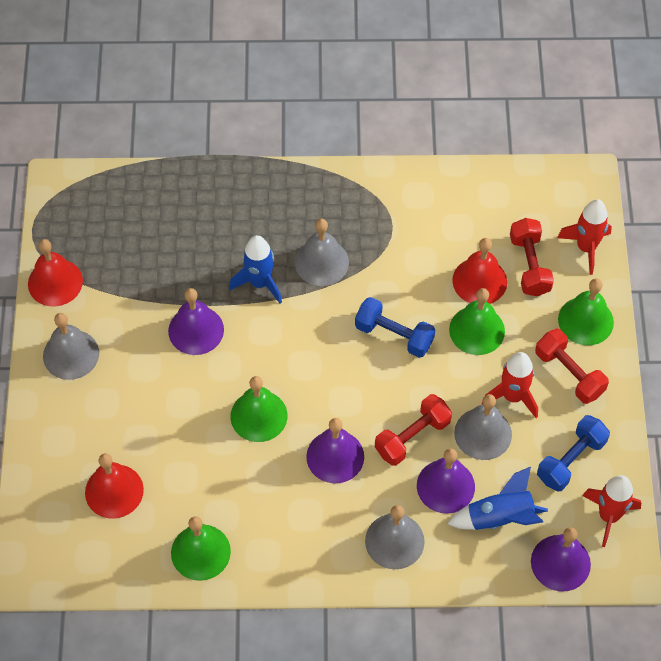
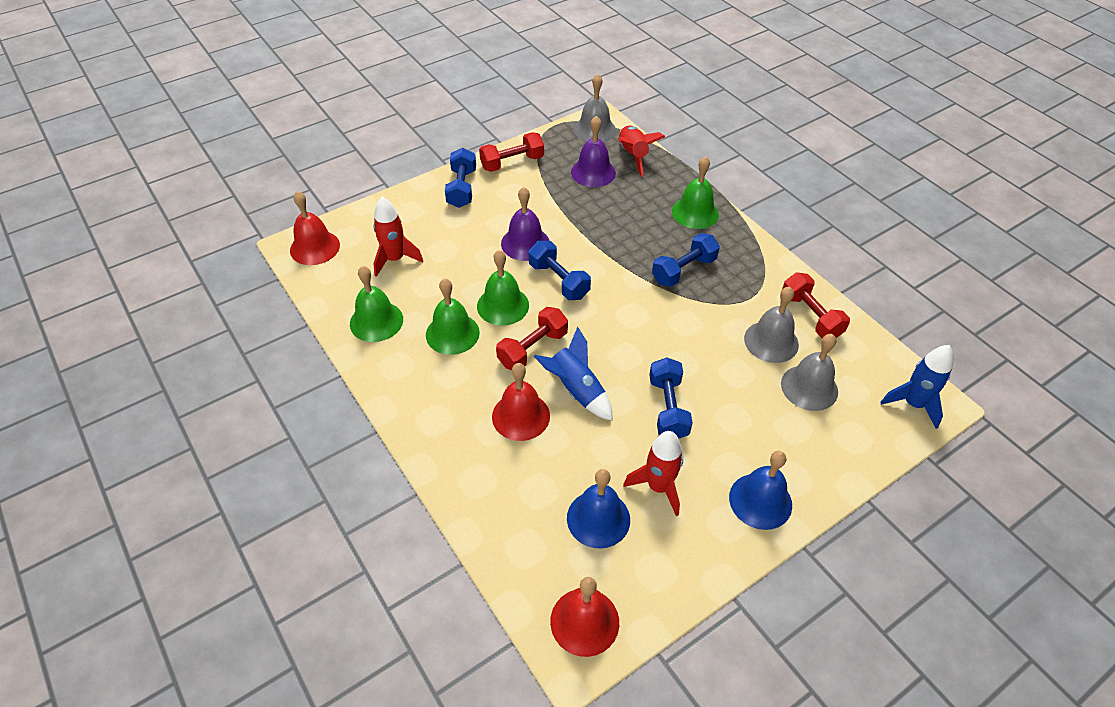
blue bell: none = 0 -> [567,469,630,548] [729,451,792,530] = 2
blue dumbbell: [355,297,435,358] [537,415,610,491] = 2 -> [445,148,476,208] [529,241,591,300] [649,357,693,439] [652,233,720,287] = 4
grey bell: [43,313,99,380] [295,219,349,286] [365,505,425,569] [454,394,512,460] = 4 -> [574,74,616,142] [744,287,799,363] [781,334,838,411] = 3
purple bell: [168,288,224,355] [306,418,364,483] [417,448,475,514] [531,527,591,592] = 4 -> [501,187,549,261] [571,116,616,187] = 2

